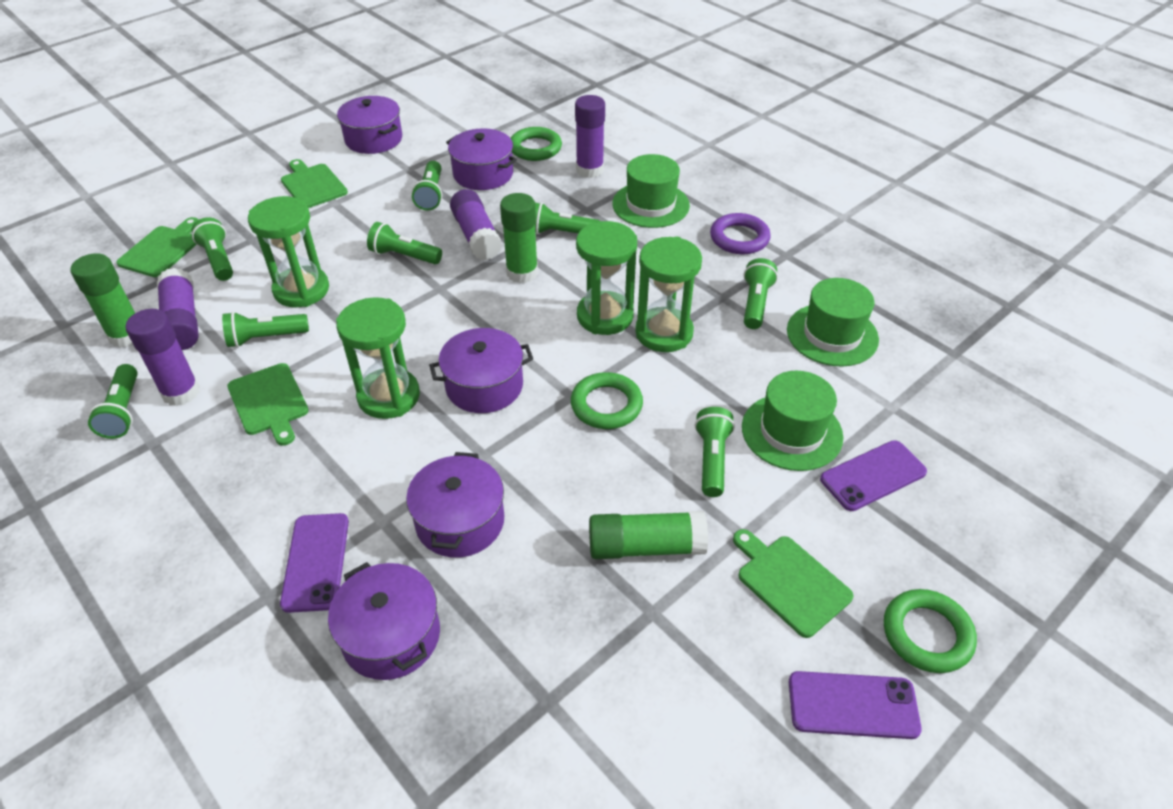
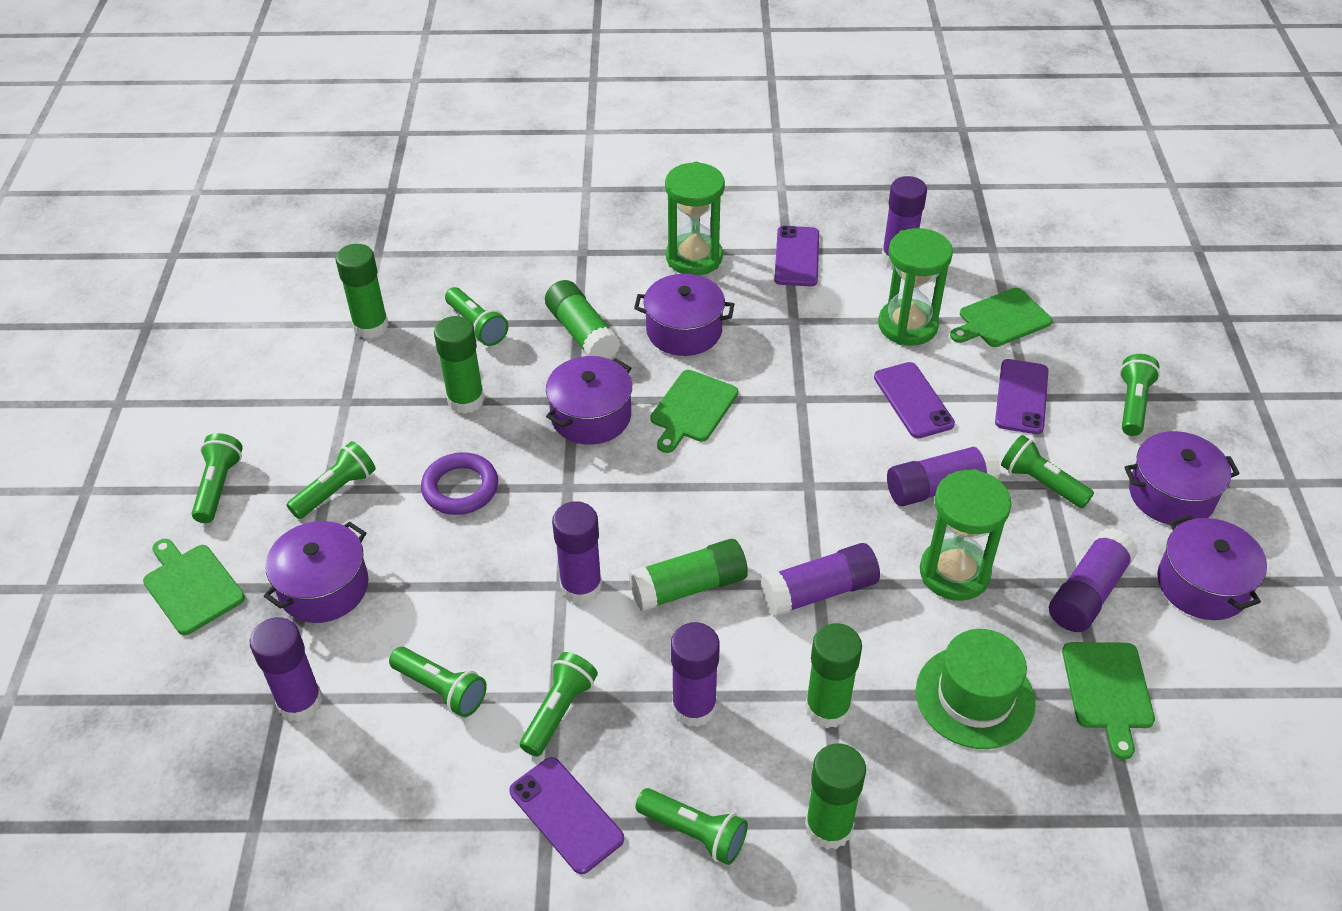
green glue stick: [71,253,135,348] [500,193,538,283] [589,511,708,559] = 3 -> [336,244,389,339] [434,316,485,414] [545,280,621,359] [629,539,748,612] [805,623,862,728] [805,743,866,850] = 6
green hat: [612,154,690,228] [742,371,843,471] [787,278,879,367] = 3 -> [916,629,1036,749] = 1
green hourglass: [248,196,329,307] [336,297,420,419] [576,221,637,335] [635,237,702,352] = 4 -> [665,162,725,275] [878,228,953,346] [920,469,1011,601] = 3
green ring: [511,127,562,161] [571,372,643,429] [884,589,977,673] = 3 -> none = 0
purple glue stick: [126,309,200,406] [157,268,199,350] [450,189,502,260] [575,95,605,178] = 4 -> [250,617,323,722] [552,501,602,604] [671,622,720,727] [761,543,880,617] [881,176,927,268] [887,443,1000,506] [1049,528,1138,632] = 7
purple phone: [280,513,349,613] [789,671,922,739] [820,440,927,511] = 3 -> [509,757,624,874] [774,226,819,286] [874,362,955,438] [995,359,1049,434] = 4

